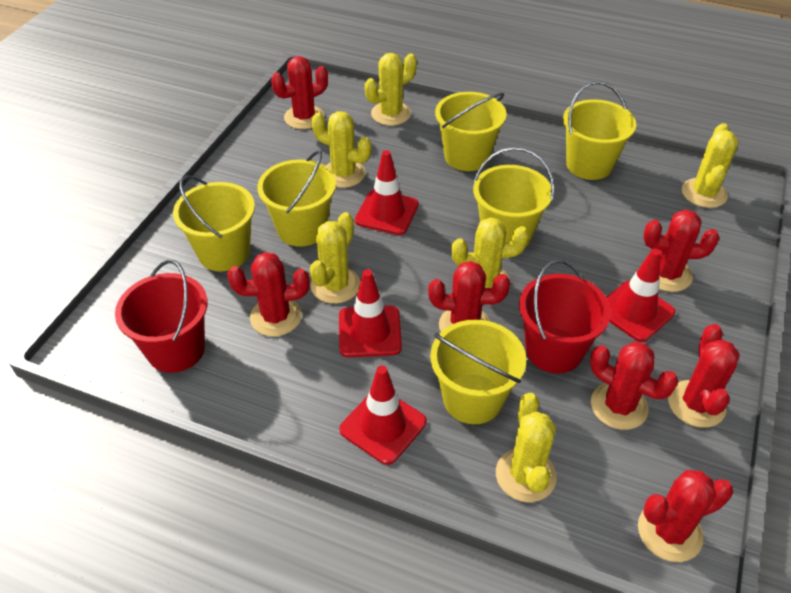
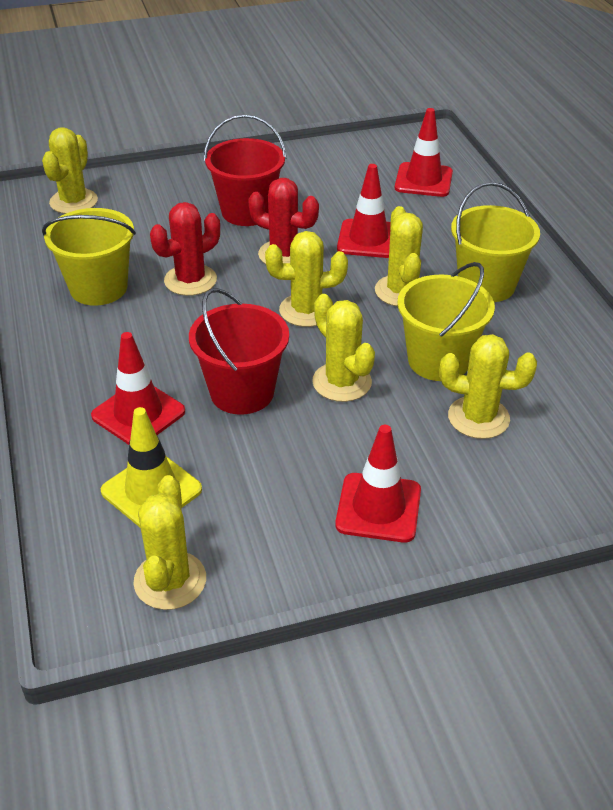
red cactus: [227,252,310,336] [271,56,328,129] [428,261,510,332] [590,342,678,430] [638,470,733,562] [643,209,719,292] [668,324,740,428] = 7 -> [150,202,220,296] [248,178,319,264] = 2
yellow bucket: [173,175,255,271] [257,150,336,247] [430,320,526,424] [435,92,507,171] [473,147,554,247] [563,81,636,180] = 6 -> [42,208,136,306] [397,262,495,381] [451,182,540,302] = 3
yellow traffic cone: none = 0 -> [101,407,202,527] = 1

